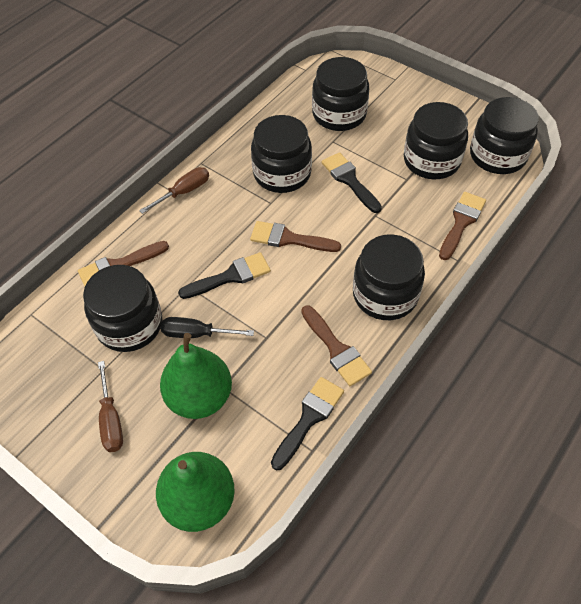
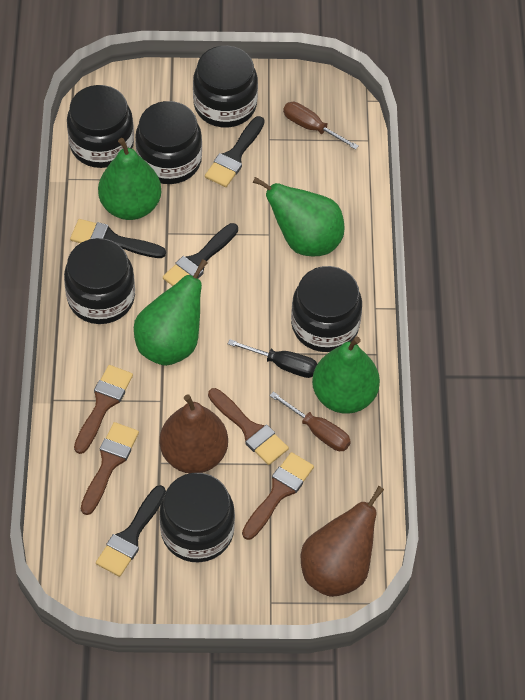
black brush: [178,252,271,299] [271,377,344,470] [321,152,382,213] = 3 -> [70,219,166,258] [96,485,166,577] [163,223,238,286] [205,116,265,187] = 4
brown pear: none = 0 -> [160,394,228,473] [301,486,384,597] = 2
green pear: [156,452,235,532] [160,333,232,419] = 2 -> [98,138,162,220] [134,259,208,366] [253,177,345,256] [312,337,380,414] = 4

